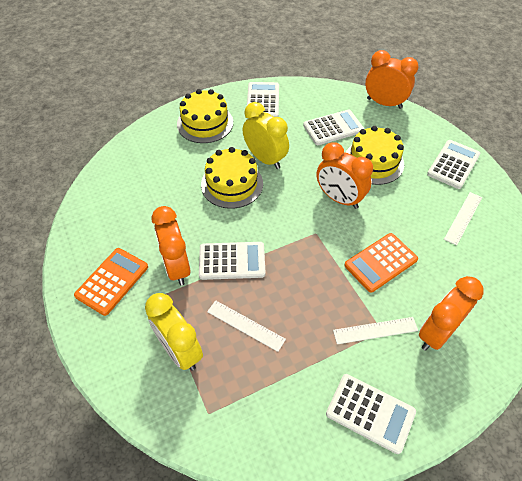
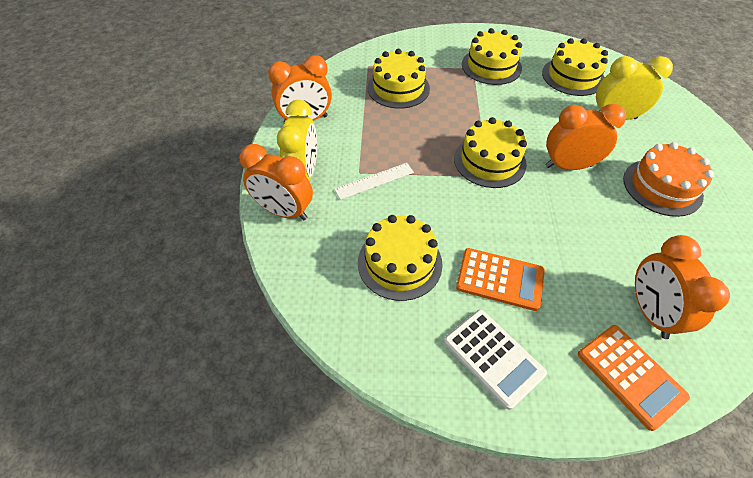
orange cake: none = 0 -> [623,142,714,217] = 1
white calculator: [199,242,265,280] [247,82,279,117] [303,110,364,145] [326,374,416,454] [427,140,480,189] = 5 -> [444,309,547,410] = 1
white ruler: [207,300,286,352] [333,317,418,344] [444,192,482,246] = 3 -> [334,163,414,200] = 1
yellow cake: [177,89,233,143] [201,147,263,209] [345,126,404,185] = 3 -> [358,215,443,301] [367,49,430,109] [454,117,527,188] [462,28,522,85] [542,38,608,96] = 5

